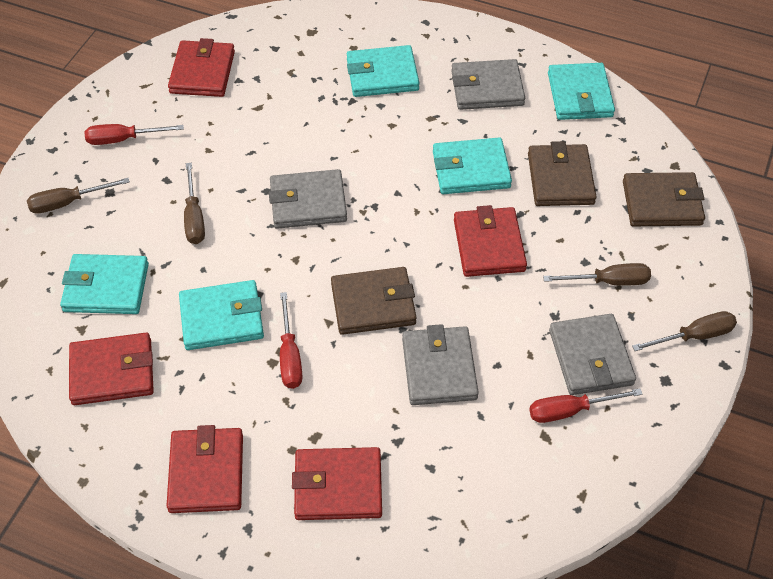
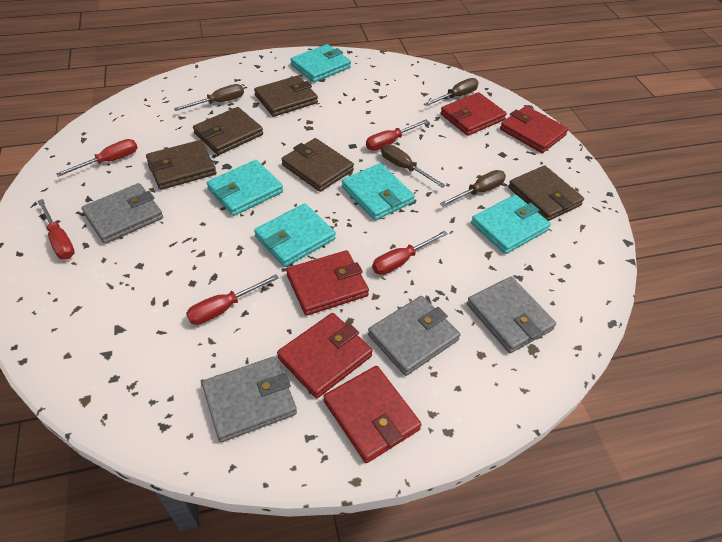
brown wallet: [331,267,417,335] [528,141,596,206] [623,172,705,226] = 3 -> [146,140,216,190] [193,107,263,155] [254,75,318,117] [282,138,354,192] [508,165,584,221] = 5
red screwdriver: [84,124,184,145] [280,292,302,389] [529,388,643,423] = 3 -> [38,199,75,259] [56,139,138,177] [186,274,279,325] [366,119,429,151] [372,231,448,275] = 5

